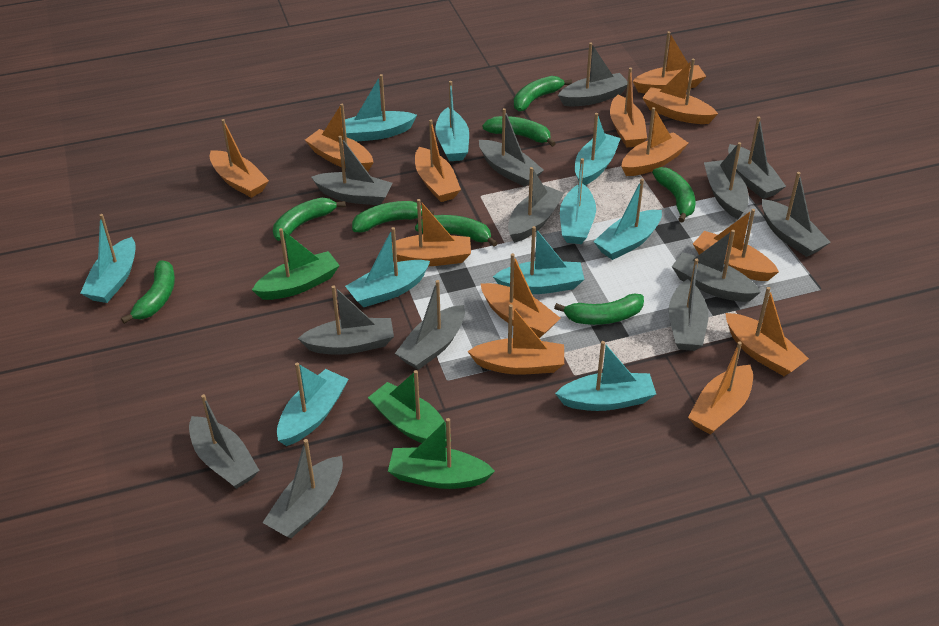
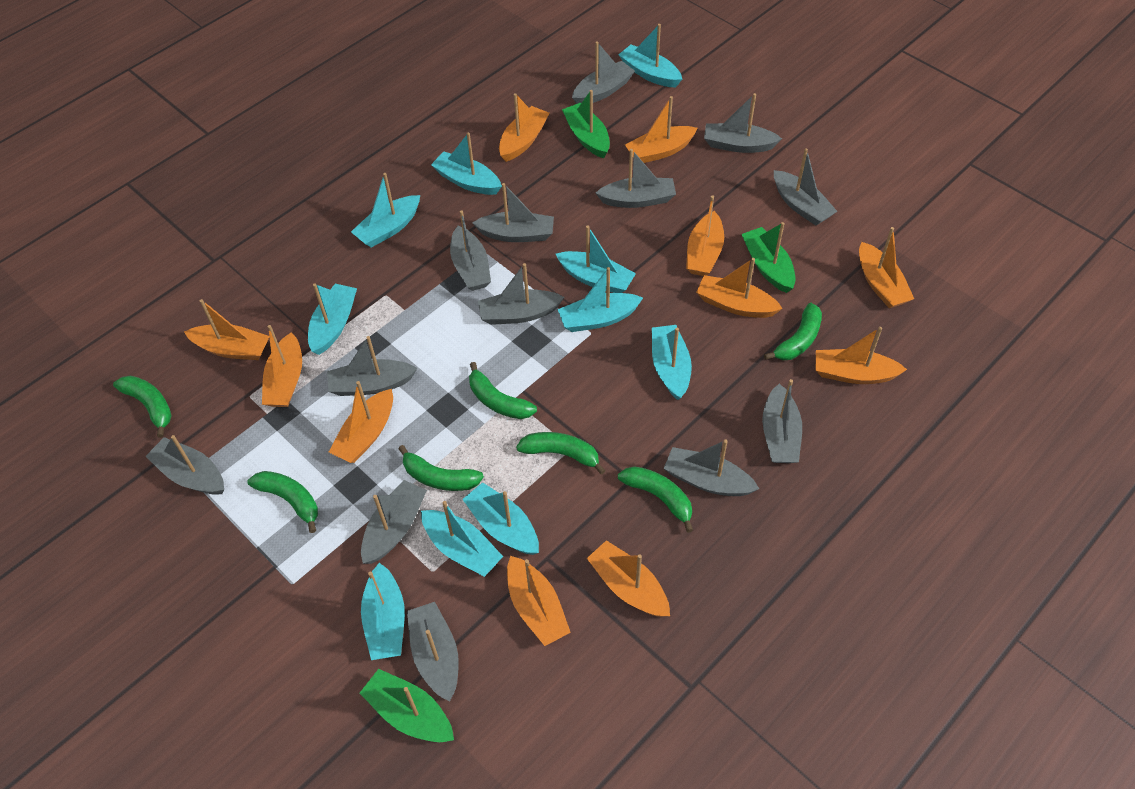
green banana: [121,260,175,324] [273,198,346,241] [352,201,434,232] [415,215,497,247] [482,116,556,147] [514,76,572,111] [554,293,644,325] [652,167,695,223] = 8 -> [113,376,172,438] [247,471,318,533] [398,445,484,491] [469,362,537,419] [516,432,606,475] [618,466,693,533] [764,303,822,360] = 7
orange boat: [210,119,269,198] [305,104,373,172] [392,199,471,266] [415,120,461,202] [467,304,564,374] [481,253,561,338] [610,68,647,148] [621,107,689,176] [633,31,706,94] [642,59,718,124] [688,342,753,435] [693,209,779,281] [725,287,809,376] = 13 -> [184,299,269,360] [262,325,302,407] [329,381,393,463] [499,93,549,162] [507,556,571,646] [587,540,670,617] [625,96,697,163] [686,195,724,276] [696,258,783,318] [816,327,907,384] [859,227,914,308] = 11

